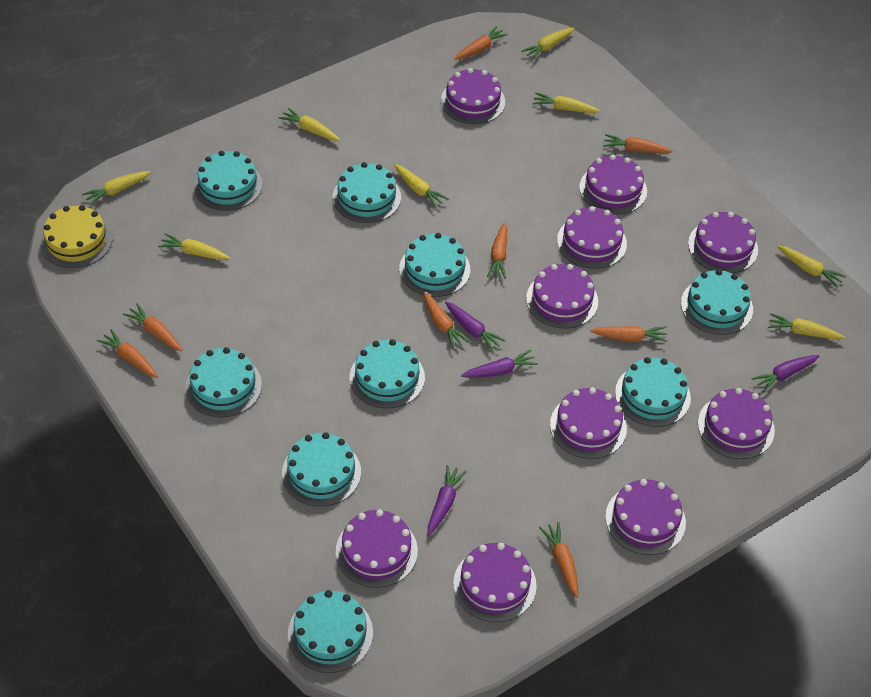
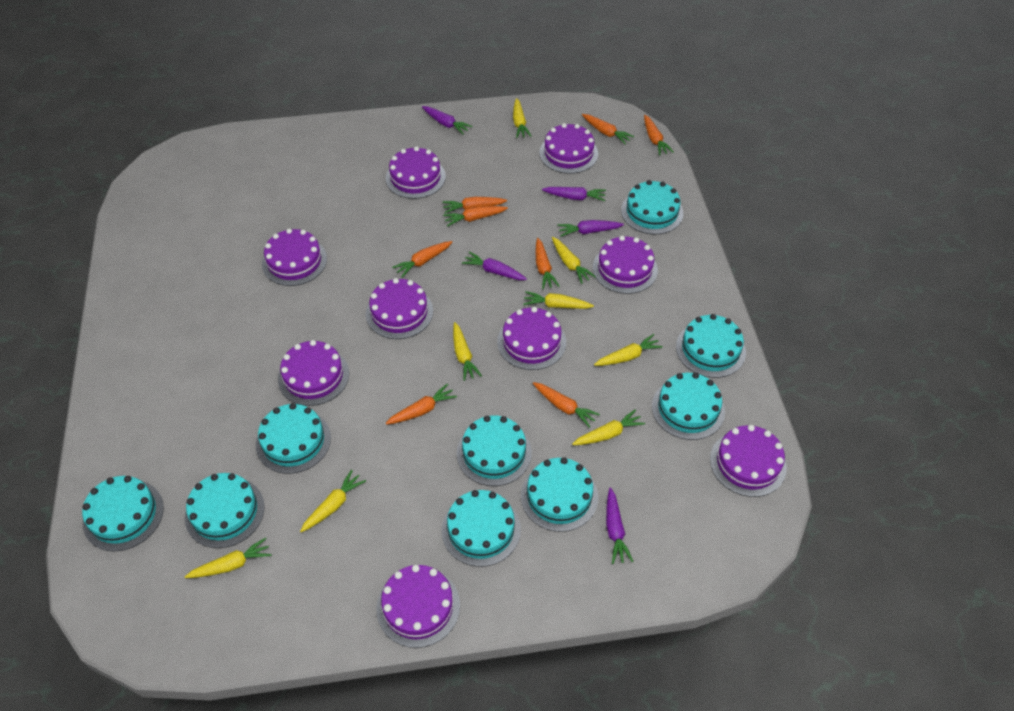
purple cake: [336,509,418,588] [441,68,505,124] [453,543,537,622] [526,264,598,329] [550,387,627,459] [557,206,627,269] [579,154,647,215] [605,479,686,555] [688,212,758,273] [698,388,775,459] = 10 -> [262,228,327,286] [278,340,349,406] [366,278,433,339] [377,565,460,648] [386,146,446,199] [497,307,566,370] [539,123,598,174] [593,236,658,294] [710,425,787,497] = 9
purple carrot: [428,465,467,535] [445,302,506,352] [461,350,538,378] [751,355,819,393] = 4 -> [422,106,472,135] [462,252,527,280] [542,187,606,201] [558,220,624,237] [606,488,634,564] = 5
yellow cake: [40,205,112,268] = 1 -> none = 0

